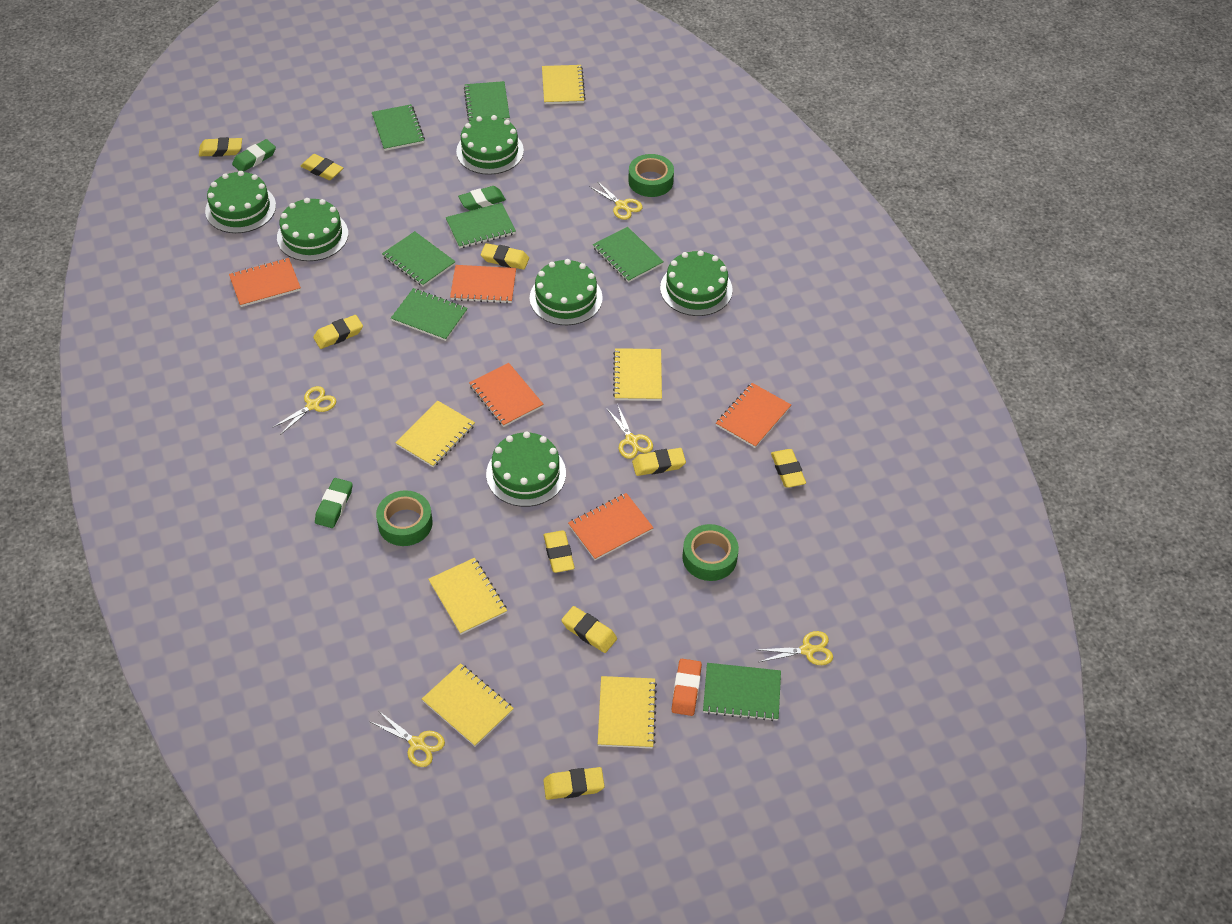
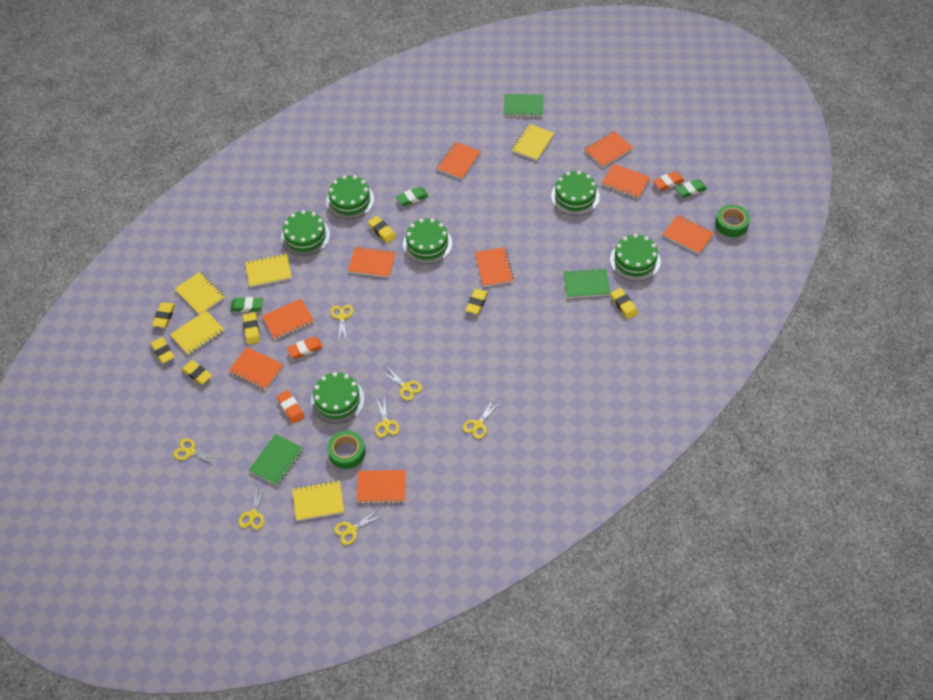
green notebook: [372,104,425,151] [382,231,456,287] [391,288,468,341] [446,203,516,248] [464,81,510,122] [593,227,664,283] [703,663,781,721] = 7 -> [249,434,304,486] [504,94,543,117] [564,268,610,298] = 3
green tape: [376,490,433,546] [628,154,674,197] [682,524,739,581] = 3 -> [327,430,365,469] [715,204,750,237] = 2
orange eraser: [672,659,702,716] = 1 -> [277,390,305,424] [287,337,323,359] [653,171,684,190] = 3
orange notebook: [229,258,301,307] [450,265,516,303] [469,363,544,427] [568,493,654,560] [716,383,791,448] = 5 -> [228,347,284,390] [262,299,314,340] [348,247,396,278] [357,470,406,504] [437,142,481,179] [475,247,514,287] [584,131,633,167] [601,163,651,199] [662,215,714,254] = 9
yellow eraser: [199,137,242,157] [300,154,343,180] [313,315,363,349] [481,243,529,270] [543,767,604,800] [544,530,575,573] [561,606,617,653] [632,448,686,476] [771,449,806,488] = 9 -> [150,337,175,363] [152,302,175,328] [181,360,212,385] [243,312,260,344] [368,216,396,243] [465,289,488,314] [610,288,638,319] = 7
yellow notebook: [395,401,475,467] [422,663,514,747] [428,558,507,635] [542,65,586,104] [598,676,657,748] [613,348,662,401] = 6 -> [170,310,224,355] [175,272,225,315] [245,253,292,287] [292,481,344,521] [511,124,555,161] = 5
yellow scissors: [272,386,336,435] [369,711,445,767] [589,181,643,220] [607,406,653,459] [757,631,833,665] = 5 -> [173,438,221,466] [239,486,265,529] [330,305,353,343] [334,510,383,545] [375,397,400,438] [380,367,422,401] [463,400,500,439] = 7

